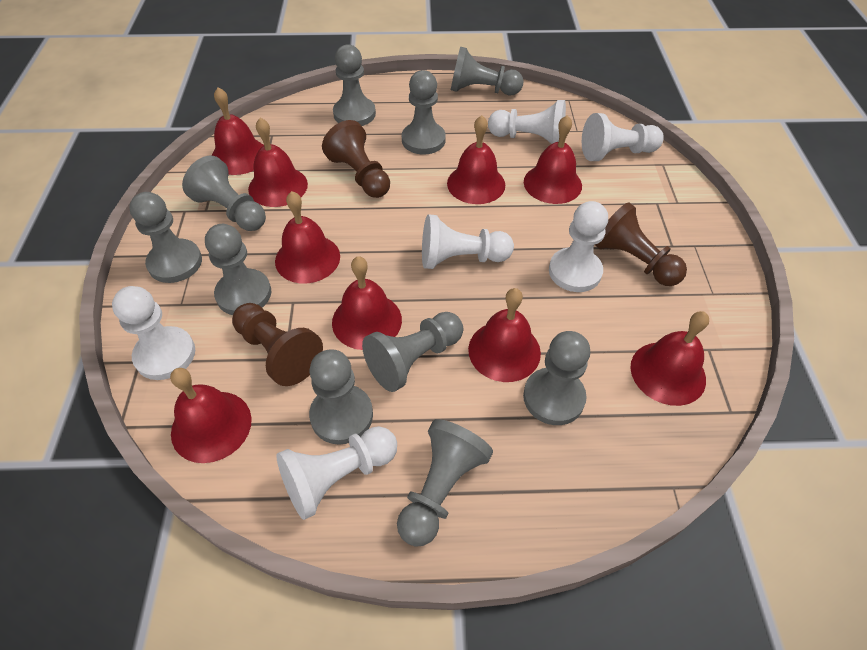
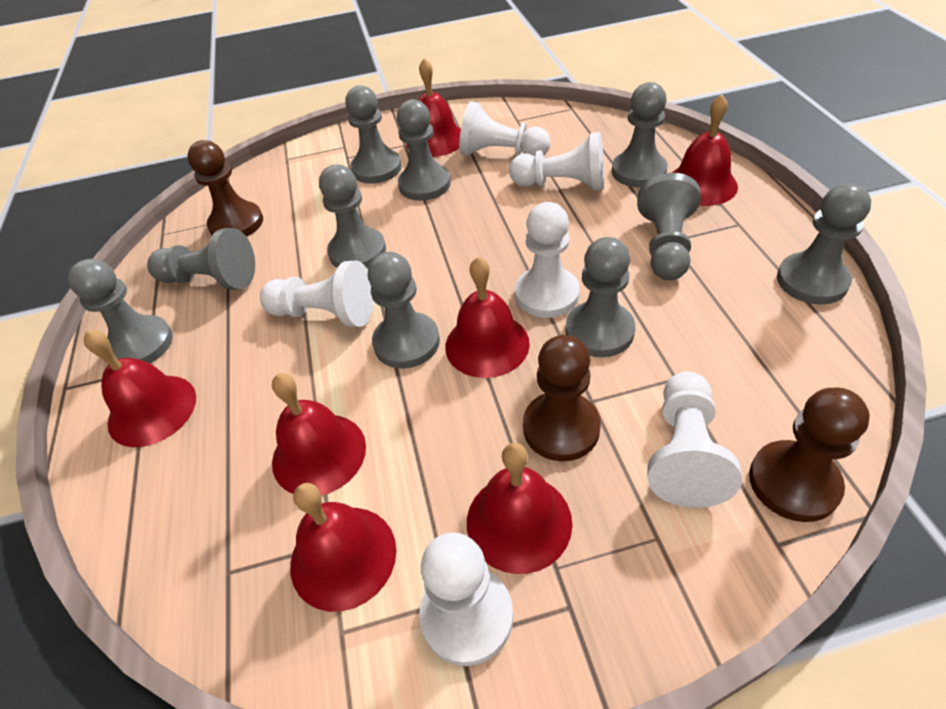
red bell: [170,368,252,463] [212,87,264,175] [248,118,308,207] [275,191,340,283] [332,256,402,350] [447,115,505,204] [468,288,541,382] [524,115,582,204] [630,311,709,406] = 9 -> [84,330,196,447] [272,373,366,495] [290,483,396,612] [406,58,461,157] [445,257,530,378] [467,443,572,574] [672,94,738,206] = 7

